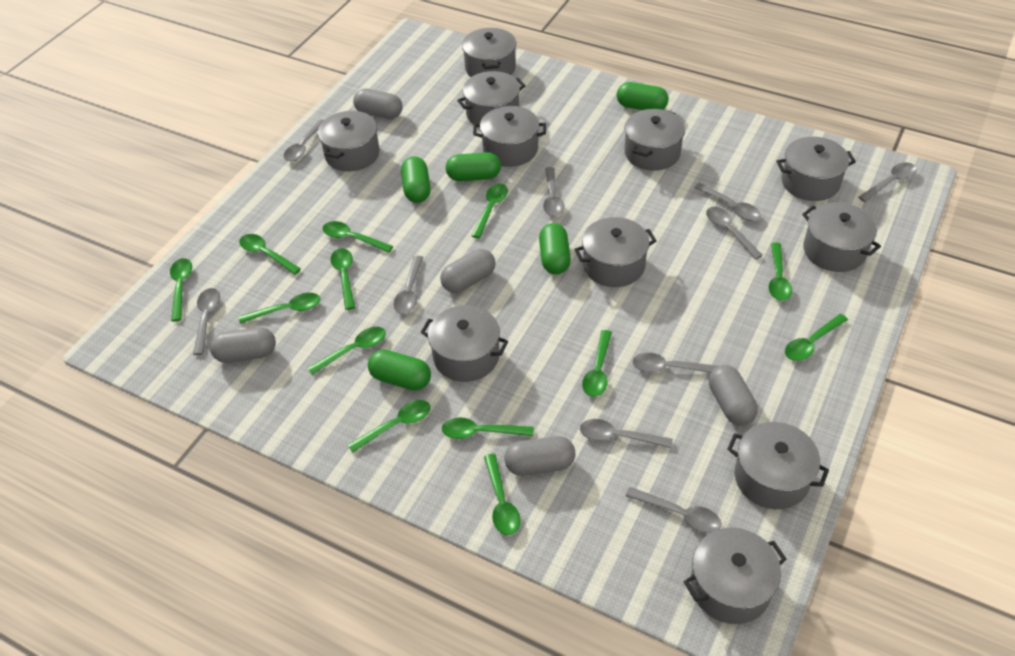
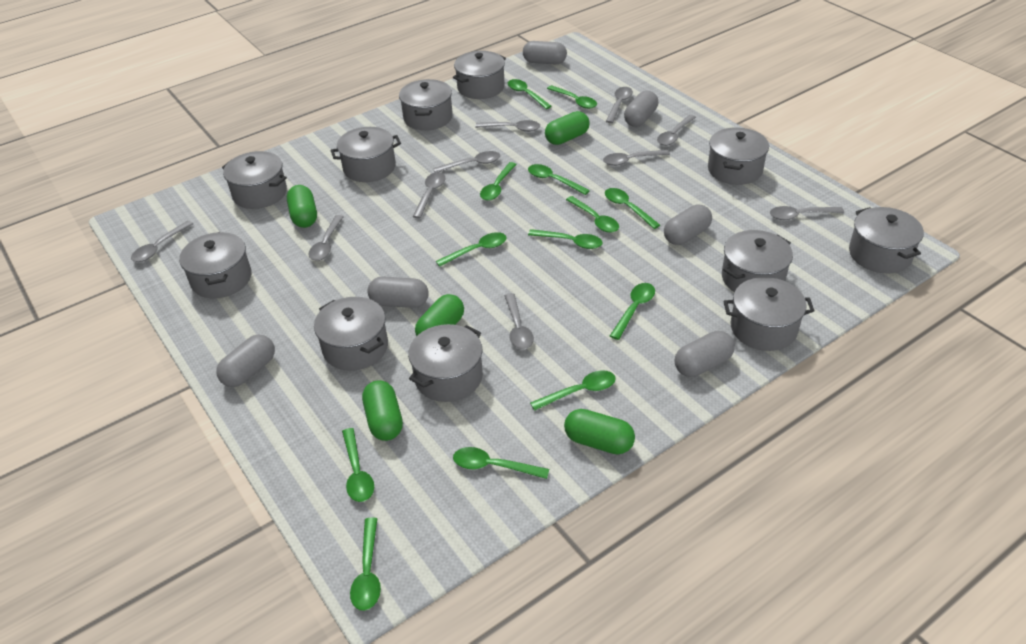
grey capsule: [210,327,276,363] [353,89,403,119] [440,249,496,293] [505,436,575,476] [709,365,758,426] = 5 -> [216,335,275,387] [367,277,429,308] [523,41,567,64] [624,91,658,127] [664,204,712,245] [675,331,735,377] = 6

